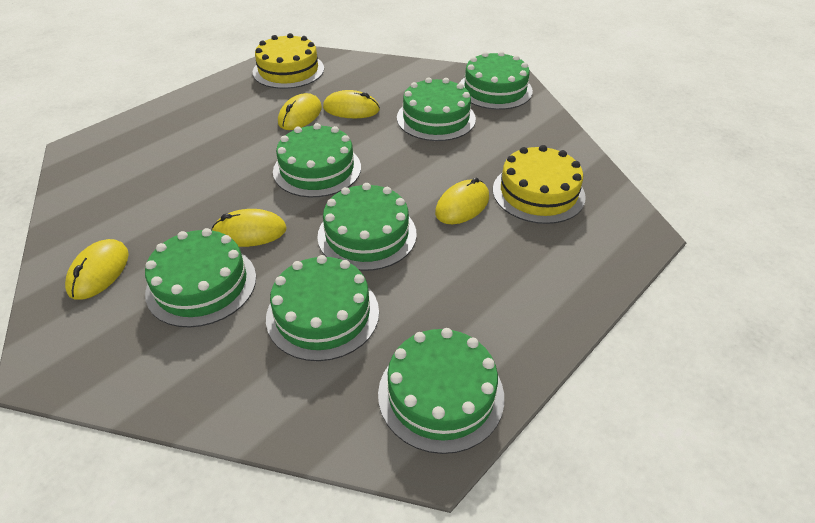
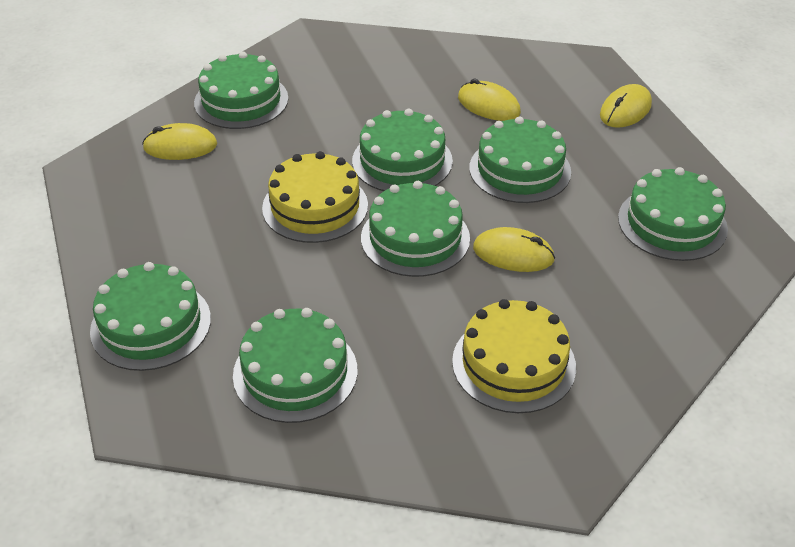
yellow mouse: [65,239,129,300] [211,209,287,247] [278,93,322,130] [323,90,380,118] [435,178,489,224] = 5 -> [142,123,217,160] [458,79,521,121] [473,227,555,272] [600,84,652,128] = 4

